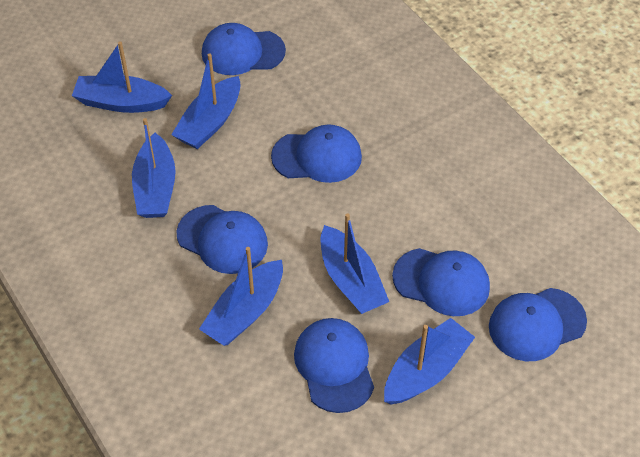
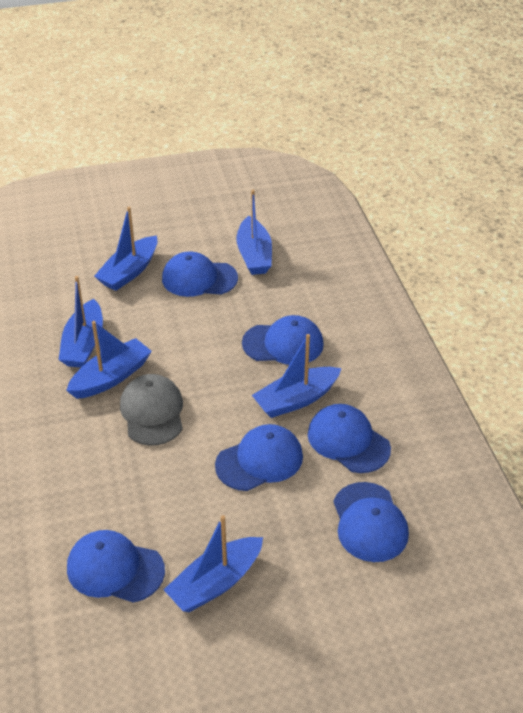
grey cap: none = 0 -> [120,374,183,445] = 1

